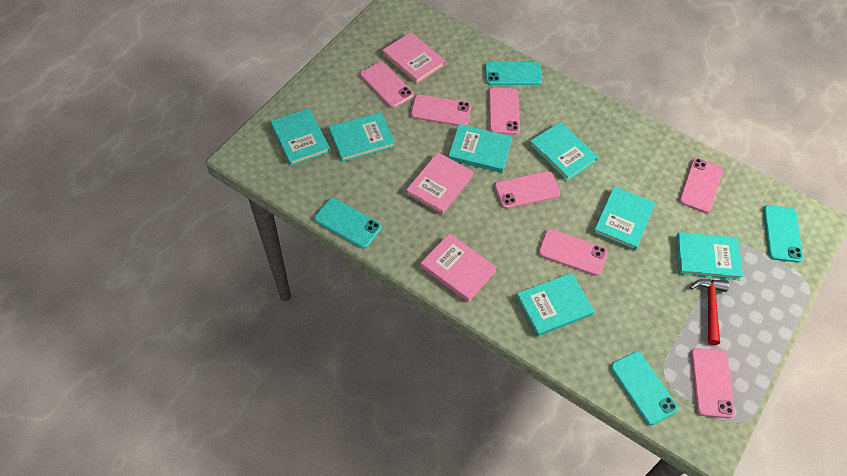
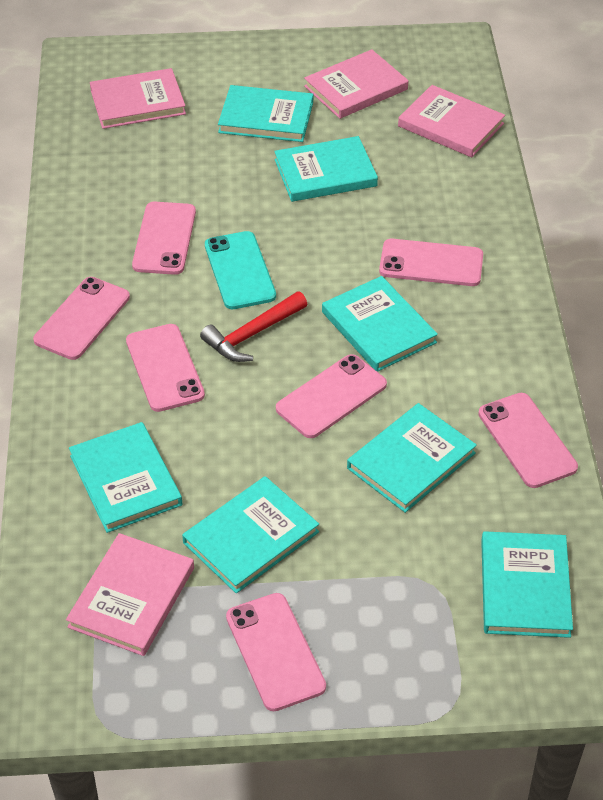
pink book: [382,32,445,84] [406,152,473,215] [420,233,497,302] = 3 -> [66,533,194,656] [90,68,186,129] [304,49,408,119] [398,85,505,158] = 4
turquoise phone: [314,198,382,249] [485,62,542,85] [611,351,678,425] [763,205,803,263] = 4 -> [205,231,276,309] = 1

